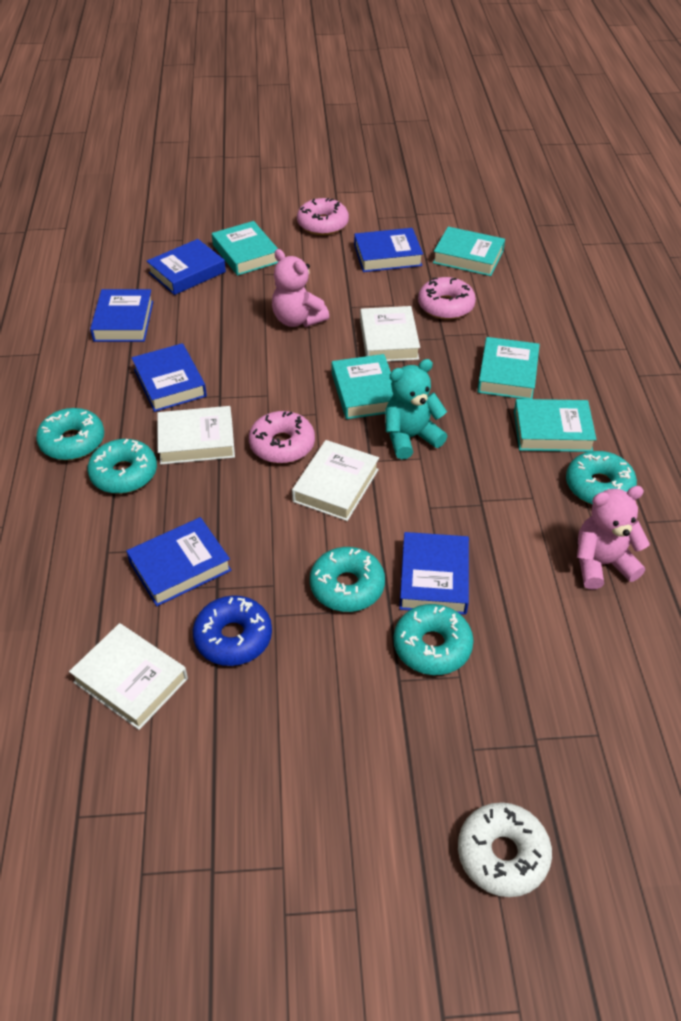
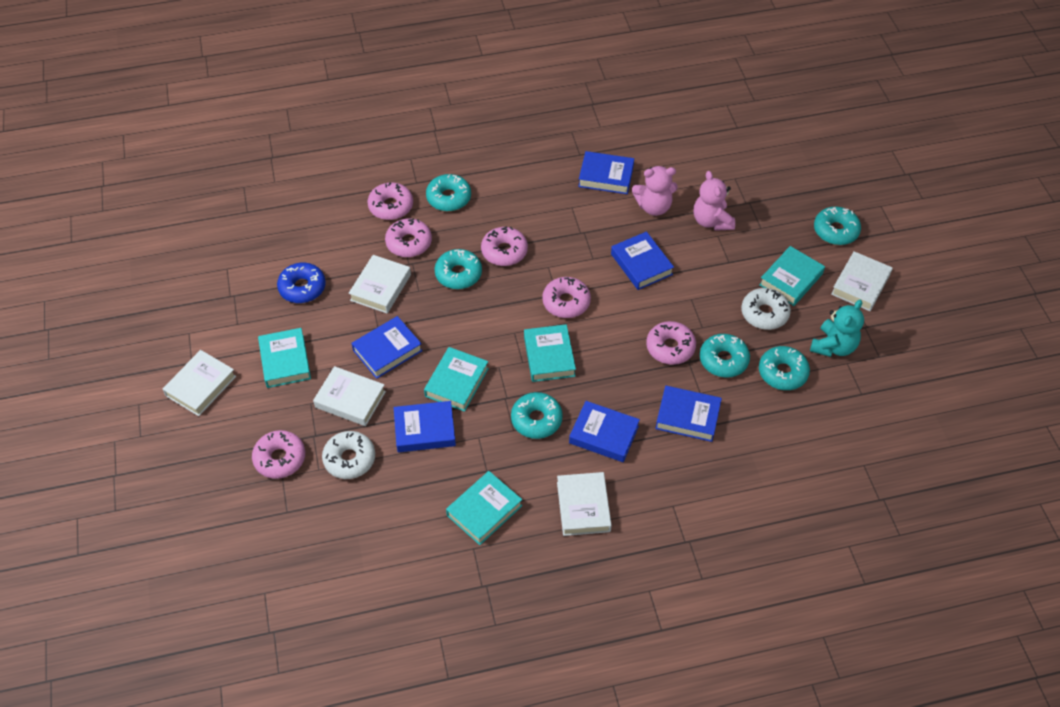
pink donut: [249,411,315,463] [297,198,349,235] [418,277,476,320] = 3 -> [252,430,305,479] [367,183,413,220] [385,218,432,257] [481,226,528,266] [543,277,591,318] [646,321,696,365] = 6
turquoise donut: [36,408,104,460] [87,439,157,494] [310,547,385,612] [394,604,474,675] [566,451,637,504] = 5 -> [426,174,471,211] [434,249,482,289] [511,392,563,439] [700,334,750,378] [759,346,810,390] [814,207,861,245] = 6
white book: [69,623,188,730] [157,406,235,465] [292,440,379,521] [360,306,420,362] = 4 -> [163,350,236,416] [313,366,386,426] [349,255,411,313] [557,472,612,536] [831,251,893,311] = 5
white donut: [458,802,552,897] = 1 -> [322,431,375,479] [741,288,791,330] = 2

